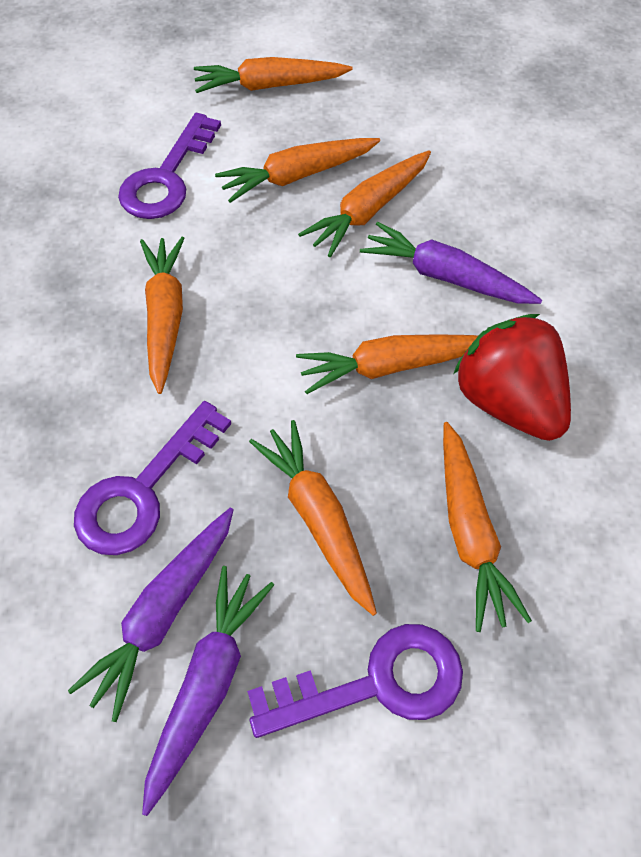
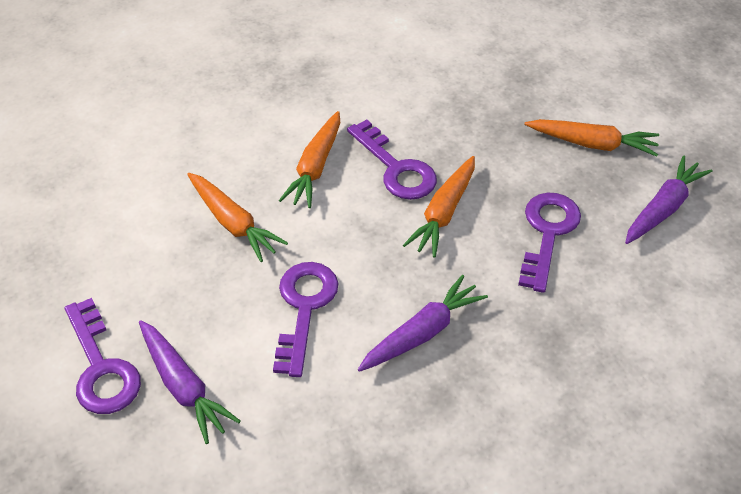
orange carrot: [140,237,185,394] [194,57,353,93] [215,138,380,203] [249,420,377,616] [296,334,478,394] [298,150,431,257] [443,422,532,632] = 7 -> [187,173,288,262] [279,111,340,208] [403,156,475,258] [525,119,659,157] = 4
purple key: [74,401,231,555] [118,113,221,219] [247,624,463,738] = 3 -> [65,298,141,414] [273,262,338,377] [347,120,437,200] [518,192,581,293] = 4
red strawberry: [454,314,571,441] = 1 -> none = 0

